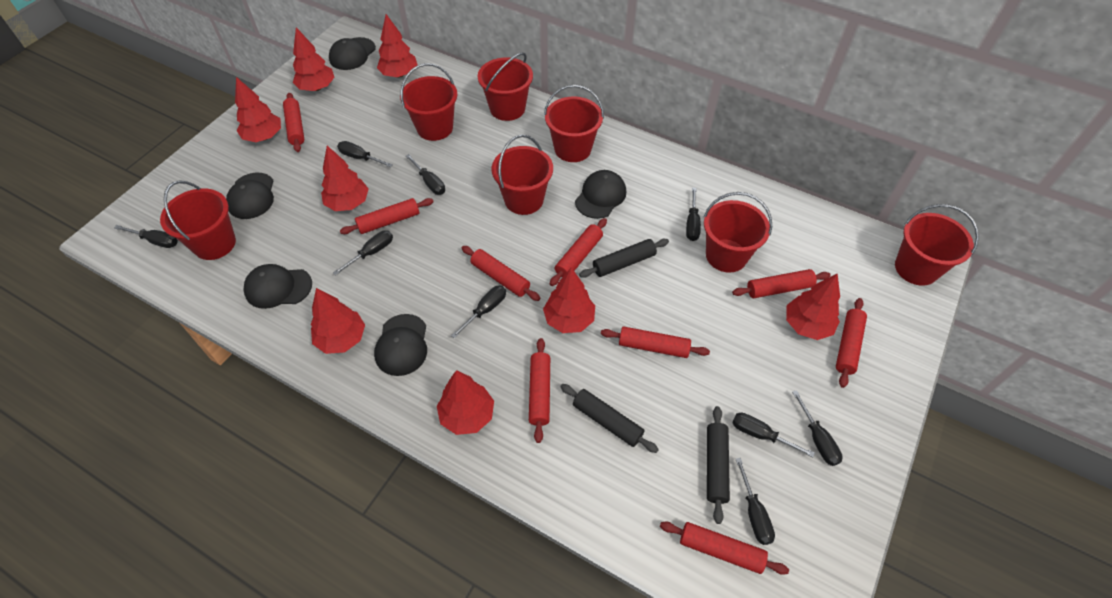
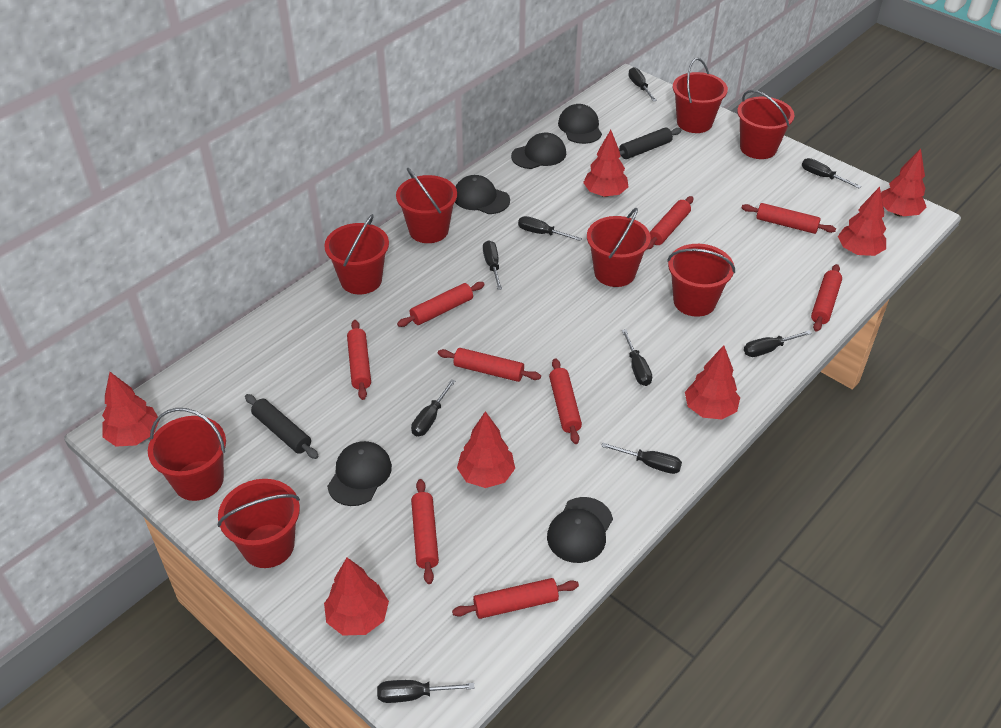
black rolling pin: [560,384,659,453] [579,239,669,278] [707,406,730,524] = 3 -> [245,394,319,459] [619,127,682,159] = 2
red bucket: [160,180,236,260] [400,63,457,141] [478,53,533,121] [492,135,553,215] [544,85,604,162] [703,192,772,273] [895,204,979,286] = 7 -> [148,408,226,501] [218,479,300,568] [324,214,389,294] [396,168,457,243] [587,208,651,287] [667,244,735,317] [673,58,728,133] [737,90,794,159] = 8
red tree: [235,77,281,142] [293,27,335,91] [311,288,365,354] [321,146,369,211] [377,14,418,78] [437,370,494,435] [543,268,595,333] [786,273,840,340] = 8 -> [102,372,159,447] [324,558,389,635] [457,411,515,488] [583,130,629,197] [685,345,740,420] [838,187,886,256] [881,149,926,216] = 7

